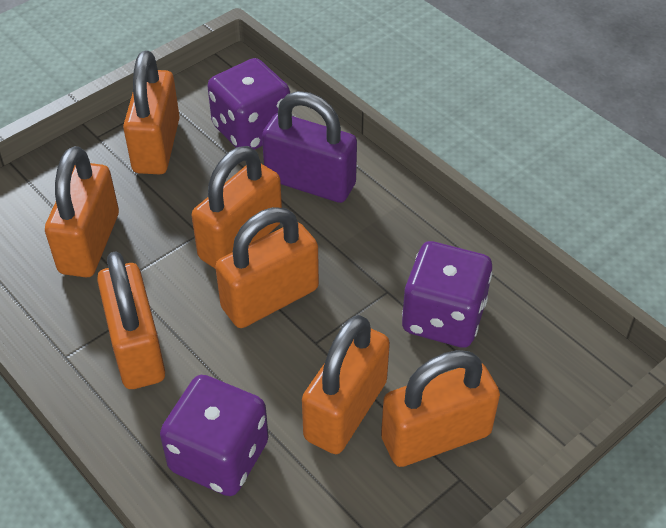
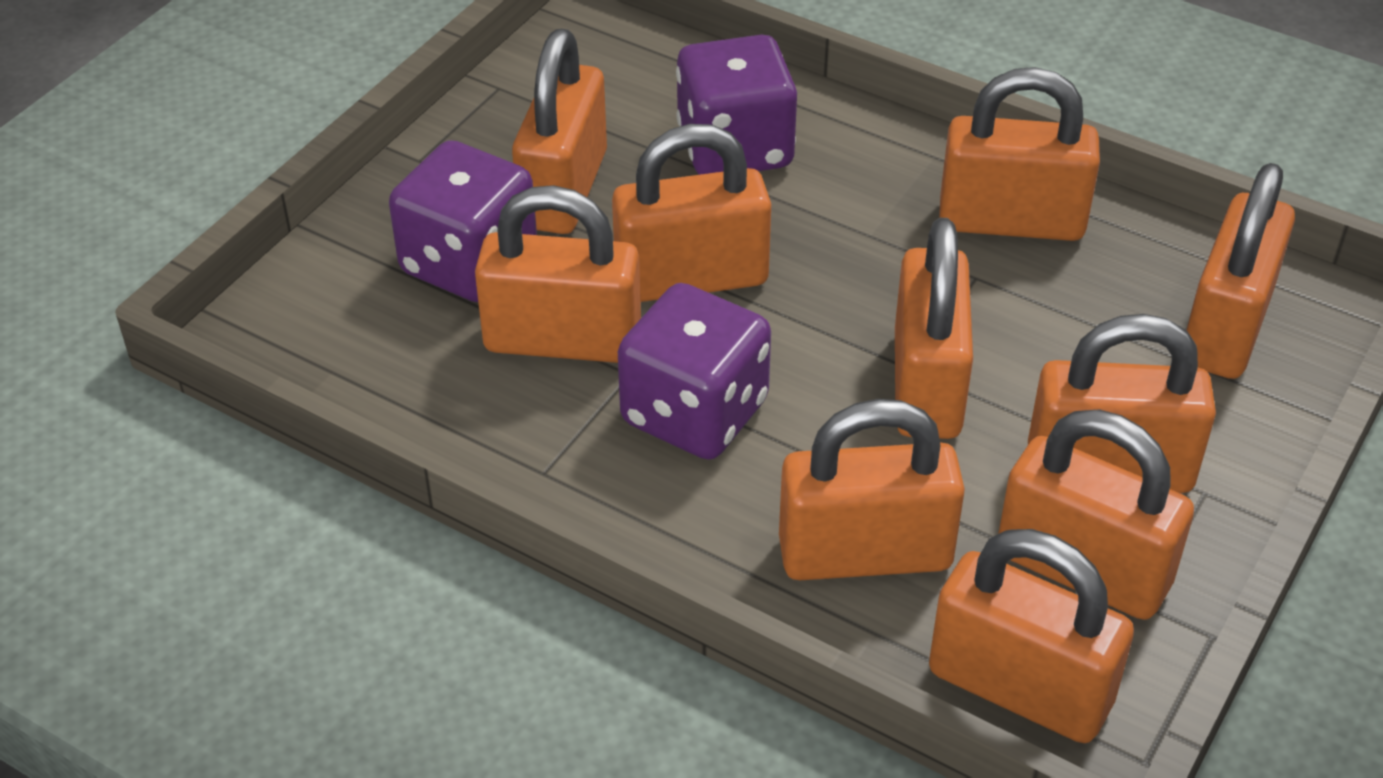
orange padlock: [45,146,119,277] [97,251,165,389] [123,51,180,174] [191,146,282,269] [215,207,319,328] [302,315,390,454] [381,350,500,467] = 7 -> [475,185,641,363] [512,29,607,234] [612,124,771,302] [779,399,965,580] [895,218,973,439] [929,529,1134,743] [939,67,1100,241] [998,409,1194,620] [1028,314,1216,493] [1186,163,1295,379] = 10
purple padlock: [262,91,357,203] = 1 -> none = 0

